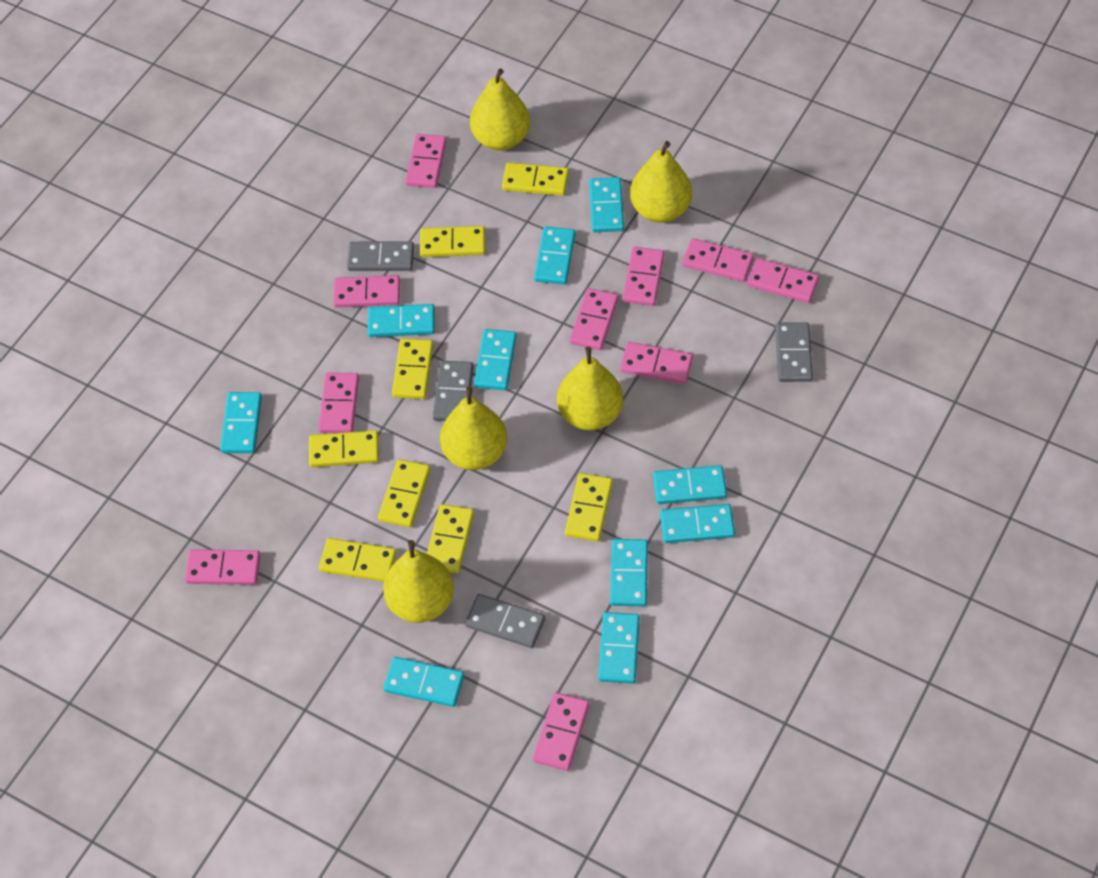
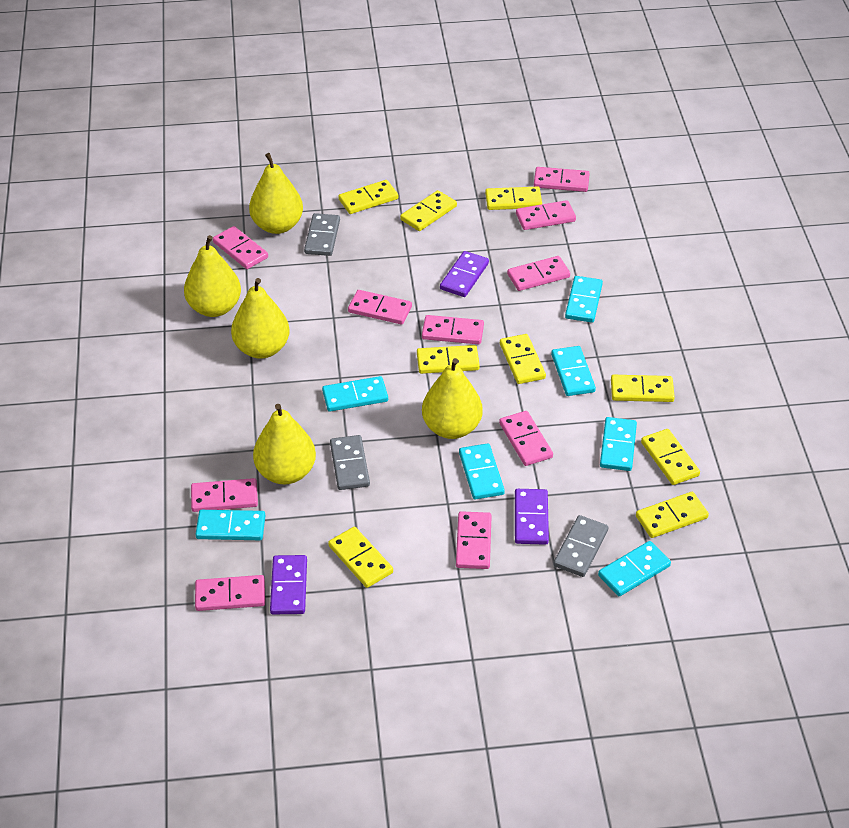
grey domino: [347,242,414,271] [432,361,474,421] [465,594,545,648] [775,322,813,382] = 4 -> [304,213,340,256] [330,435,370,490] [553,515,608,577] = 3
purple domino: none = 0 -> [270,555,307,614] [440,251,489,297] [515,489,549,545] = 3
turquoise domino: [220,392,262,453] [368,304,435,337] [384,657,464,707] [474,329,517,390] [534,227,576,285] [589,177,624,232] [598,612,640,684] [610,539,648,606] [653,465,727,504] [660,504,735,543] = 10 -> [196,510,265,540] [322,376,388,412] [459,443,505,500] [551,346,596,396] [565,276,603,323] [598,541,671,596] [600,417,637,471] = 7
yellow domino: [309,430,379,467] [319,538,397,582] [378,459,431,527] [392,338,433,399] [420,226,485,257] [427,504,474,573] [502,162,569,196] [565,473,613,541] = 8 -> [328,527,393,588] [338,180,398,214] [400,190,457,231] [417,345,480,374] [485,187,542,210] [500,334,546,384] [611,375,675,402] [636,492,709,538] [641,429,700,485] = 9

